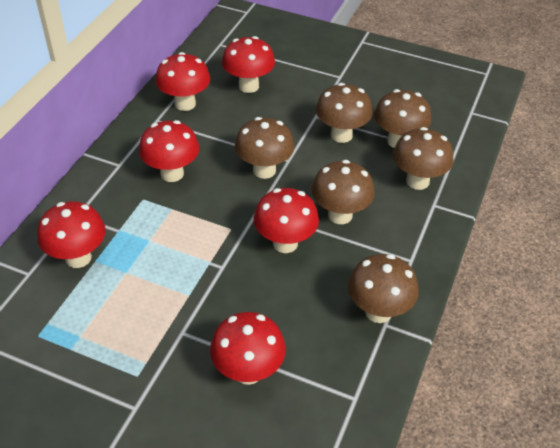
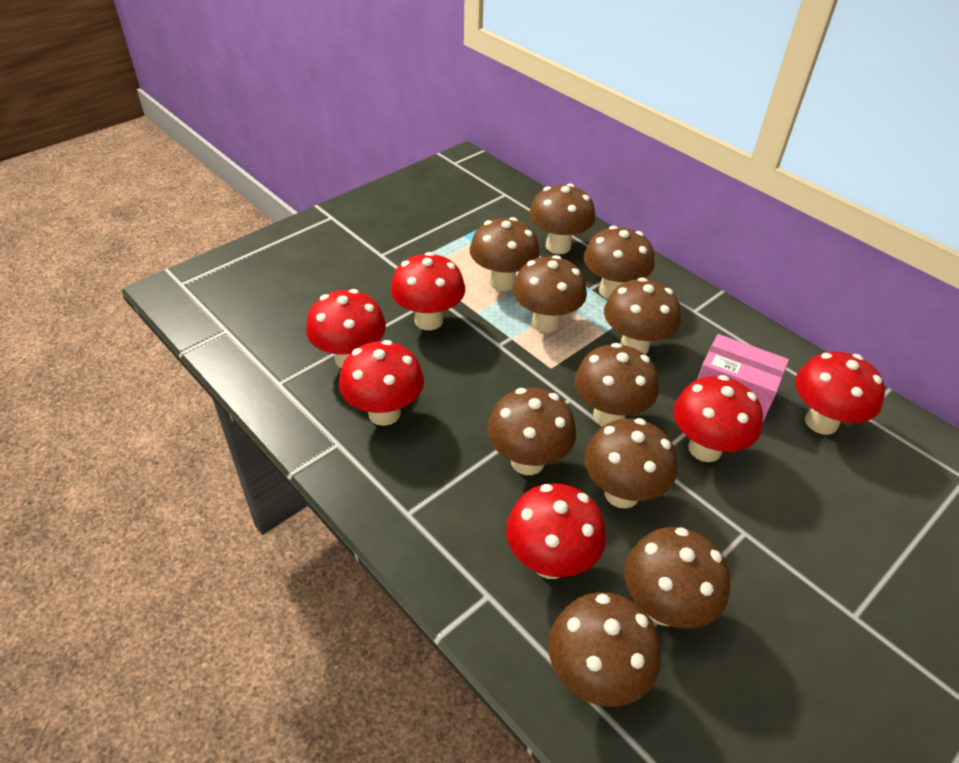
brown mushroom: [235,117,295,179] [312,160,375,224] [316,83,373,143] [348,254,419,323] [374,89,432,148] [393,127,454,190] = 6 -> [470,217,540,291] [487,388,576,475] [513,255,587,333] [529,183,595,254] [548,592,661,707] [575,343,659,426] [584,226,655,299] [584,418,677,508] [604,277,681,355] [624,527,730,628] = 10
pink box: none = 0 -> [697,334,789,423] = 1

